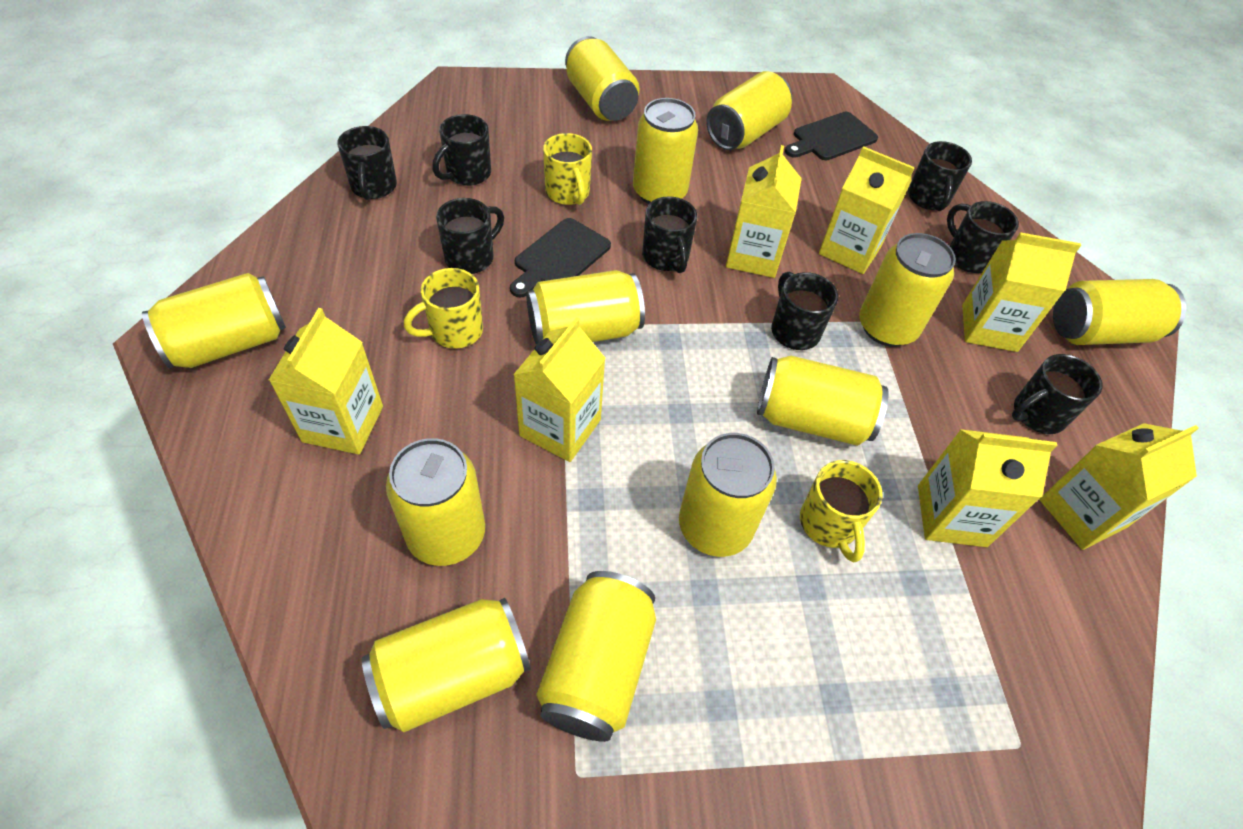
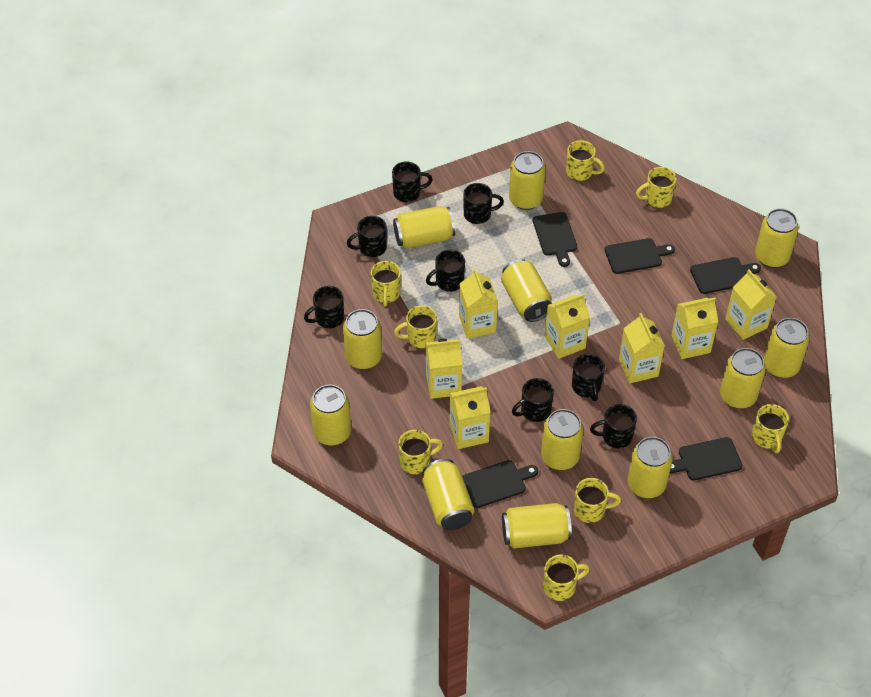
black cutting board: [510,218,611,297] [785,112,878,160] = 2 -> [462,460,538,508] [533,212,577,267] [605,238,675,274] [670,437,742,480] [690,257,761,294] = 5
yellow mug: [404,268,483,349] [543,133,592,205] [800,460,882,563] = 3 -> [371,261,401,306] [394,305,437,348] [398,430,443,474] [543,555,590,601] [566,140,605,181] [574,478,621,523] [636,167,676,208] [752,404,789,453] = 8

